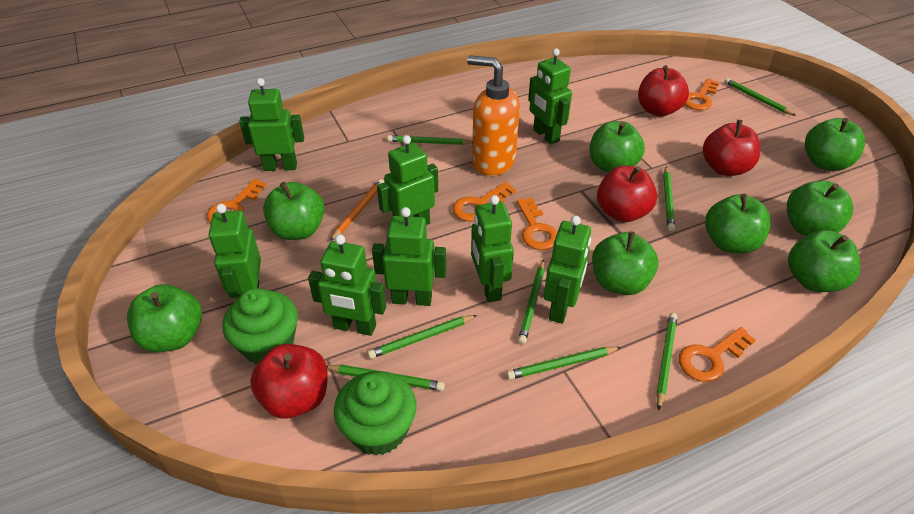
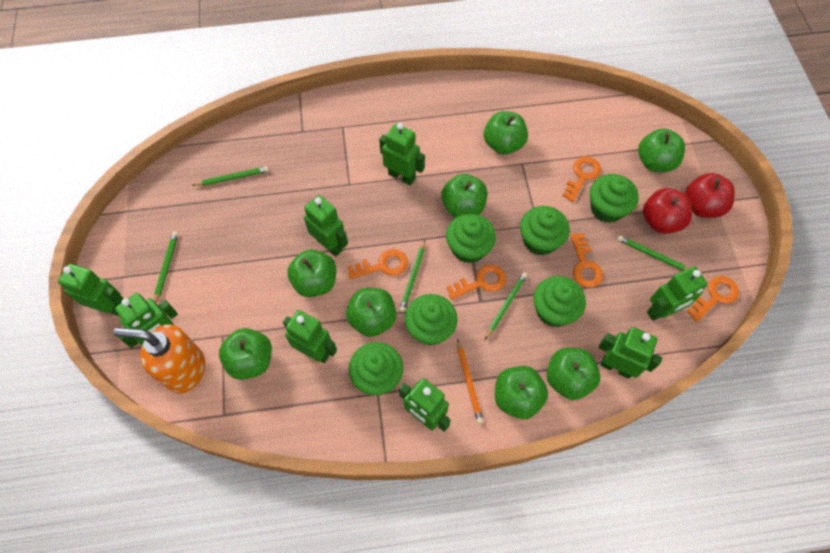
green cupcake: [222,288,298,364] [334,371,417,456] = 2 -> [349,342,403,395] [405,294,457,346] [446,213,496,263] [520,206,570,255] [533,276,586,327] [590,174,639,223] = 6
green pencil: [326,365,445,391] [367,315,477,359] [387,135,473,145] [506,347,621,380] [518,259,545,344] [656,313,677,411] [663,167,675,231] [724,78,796,116] = 8 -> [154,231,178,303] [192,166,269,186] [399,240,425,312] [485,272,528,340] [617,235,689,271] = 5
red apple: [250,344,328,418] [597,166,657,222] [638,65,689,117] [703,120,760,176] = 4 -> [643,188,692,234] [685,173,735,218] = 2

